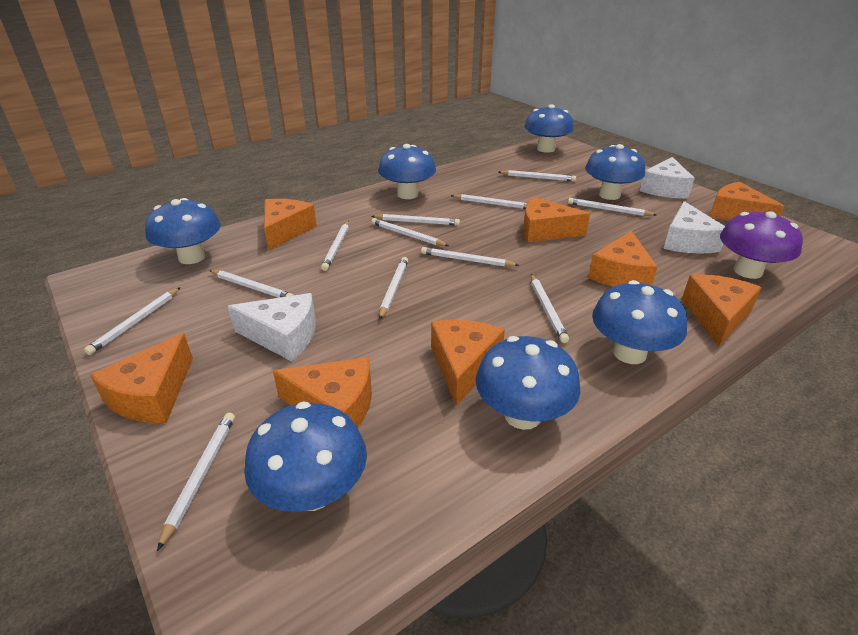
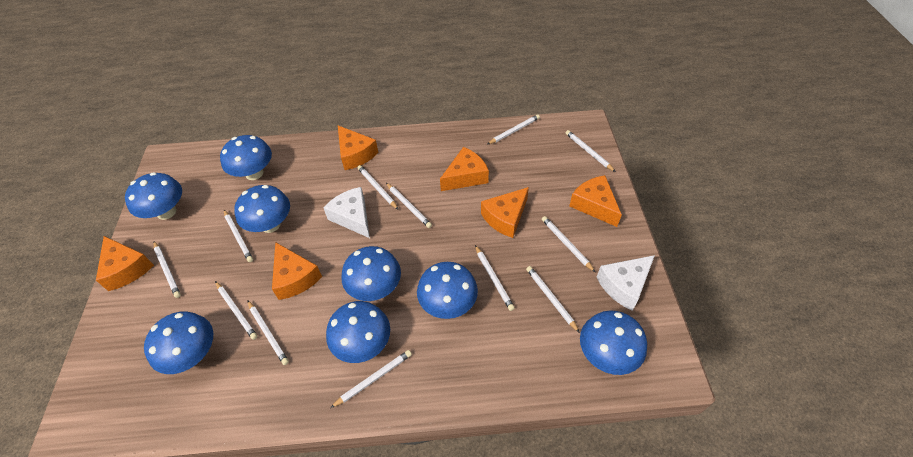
blue mushroom: [145,198,221,264] [244,401,367,512] [378,144,436,199] [475,336,581,430] [524,104,574,153] [585,144,645,200] [592,280,687,364] = 7 -> [125,172,182,220] [144,311,213,374] [220,135,272,180] [234,185,290,233] [326,301,390,363] [341,246,401,301] [417,262,478,319] [580,310,647,375] = 8
orange cheese: [90,333,193,423] [264,199,317,250] [273,357,372,428] [431,320,505,406] [523,197,590,243] [588,231,658,287] [682,274,762,346] [710,182,784,221] = 8 -> [96,236,154,291] [272,242,322,300] [338,126,379,170] [440,147,489,191] [481,187,529,238] [569,175,622,227] = 6
purple mushroom: [720,211,803,279] = 1 -> none = 0
white cheese: [228,293,316,361] [640,157,695,199] [663,201,725,254] = 3 -> [323,187,370,238] [597,255,655,311] = 2

